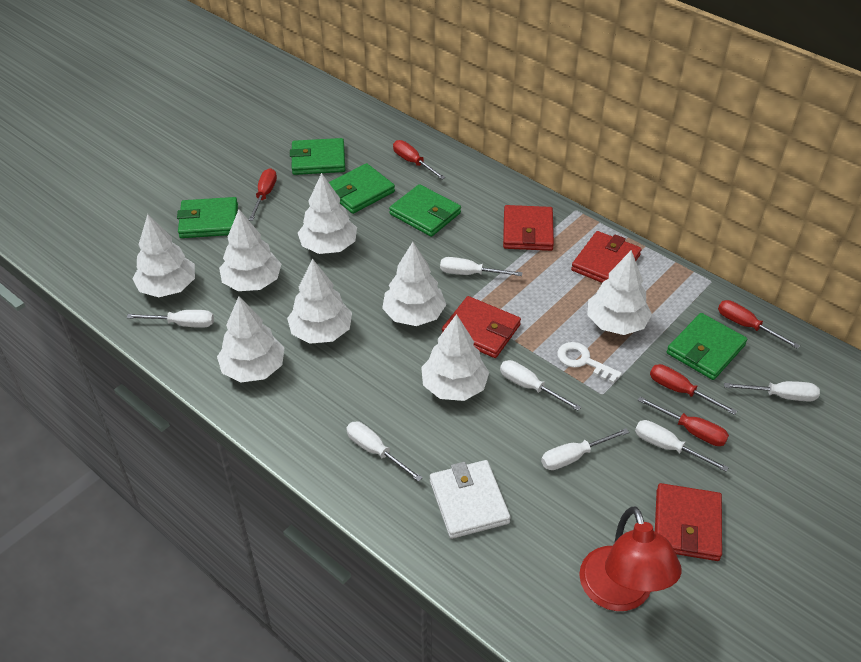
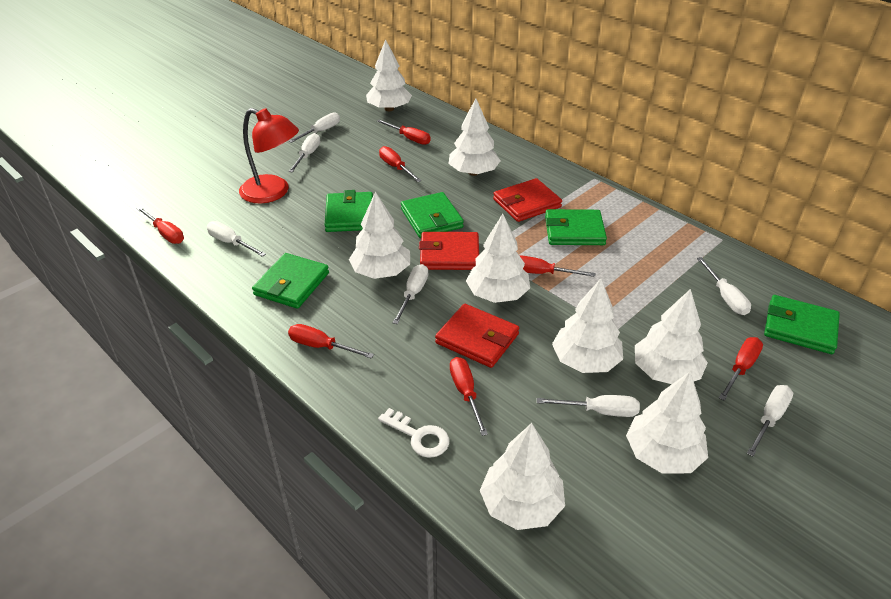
red screwdriver: [248,168,277,221] [393,140,445,179] [637,397,729,446] [650,364,737,415] [718,300,800,349] = 5 -> [136,207,184,244] [288,324,374,359] [377,119,431,145] [379,146,422,182] [450,357,488,436] [519,255,595,277] [719,337,763,401] = 7
red wallet: [442,296,521,358] [503,205,554,251] [571,231,642,283] [655,483,722,561] = 4 -> [419,232,479,270] [435,304,519,368] [493,178,562,222] = 3
white wallet: [430,460,511,539] = 1 -> none = 0

